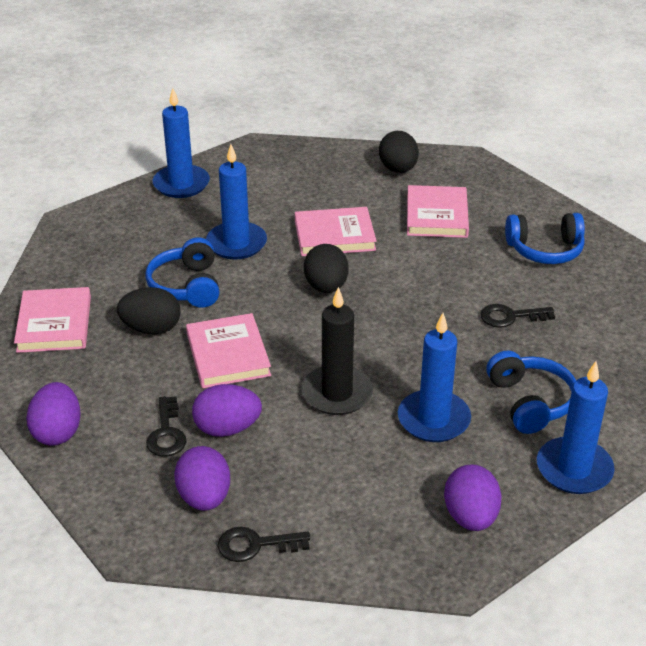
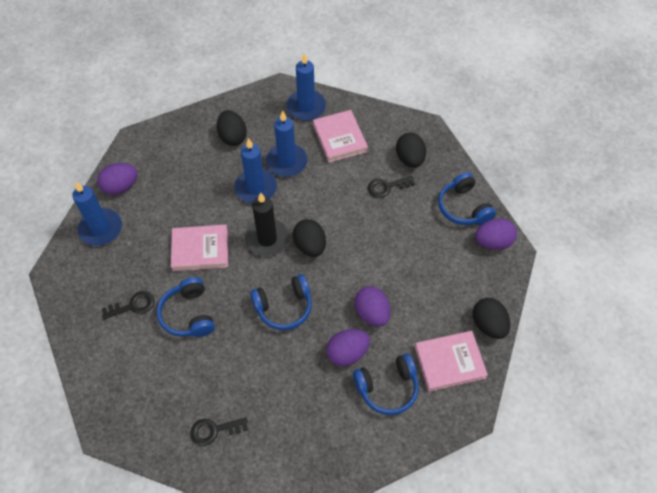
black egg: [117,287,180,334] [304,244,349,293] [379,131,419,173] = 3 -> [217,110,247,146] [293,219,326,257] [396,133,426,168] [473,298,510,339] = 4
blue headphones: [145,237,219,308] [486,350,576,434] [505,213,585,264] = 3 -> [157,277,215,337] [250,274,312,330] [353,354,419,415] [438,172,496,225] = 4
pink book: [14,287,91,353] [186,313,271,388] [295,207,377,256] [407,185,469,238] = 4 -> [171,224,228,271] [313,110,368,163] [415,331,488,392] = 3

